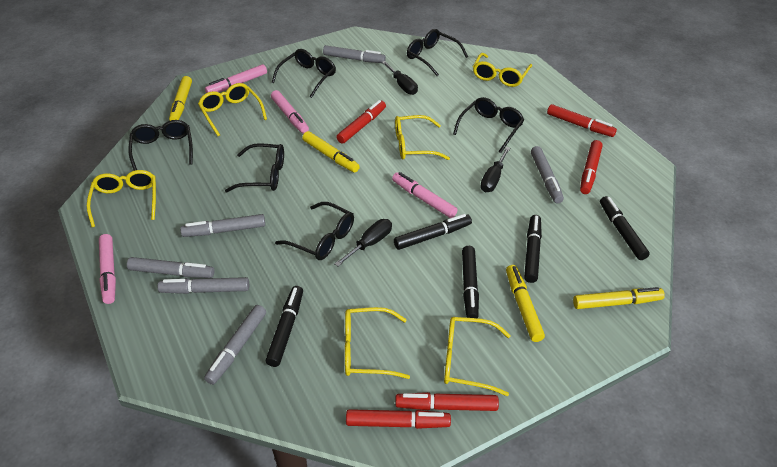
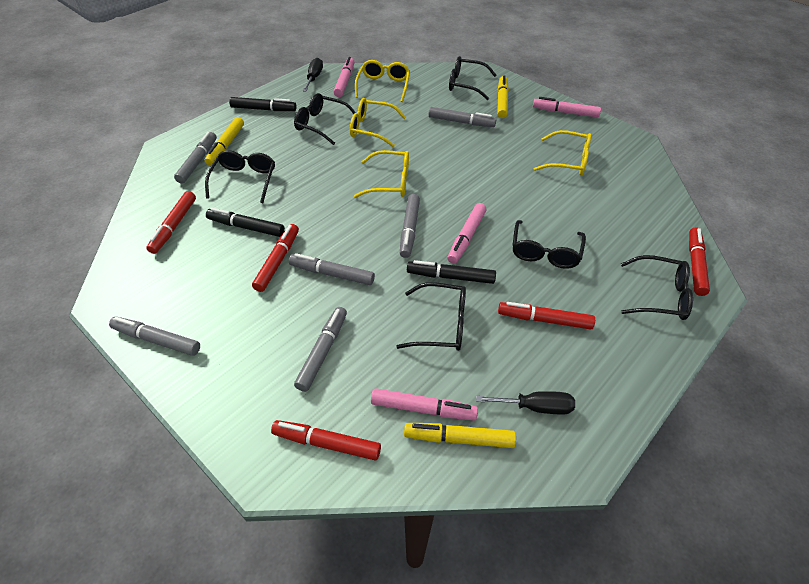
black marker: [266,286,303,367] [394,214,472,250] [462,246,479,318] [524,215,542,283] [600,196,650,260] = 5 -> [206,208,285,237] [229,97,297,111] [407,260,496,284] = 3
black screwdriver: [334,219,392,266] [382,61,418,95] [480,147,510,192] = 3 -> [303,58,323,92] [476,391,575,414] = 2
yellow glasses: [87,170,156,227] [198,83,267,136] [345,307,410,379] [395,115,450,160] [444,317,511,396] [473,53,532,87] = 6 -> [350,98,406,147] [354,150,409,198] [355,60,410,102] [534,130,592,176] = 4
yellow marker: [169,76,192,121] [302,131,360,173] [506,265,545,342] [573,287,665,309] = 4 -> [204,117,244,166] [404,423,516,448] [497,75,509,118] = 3

